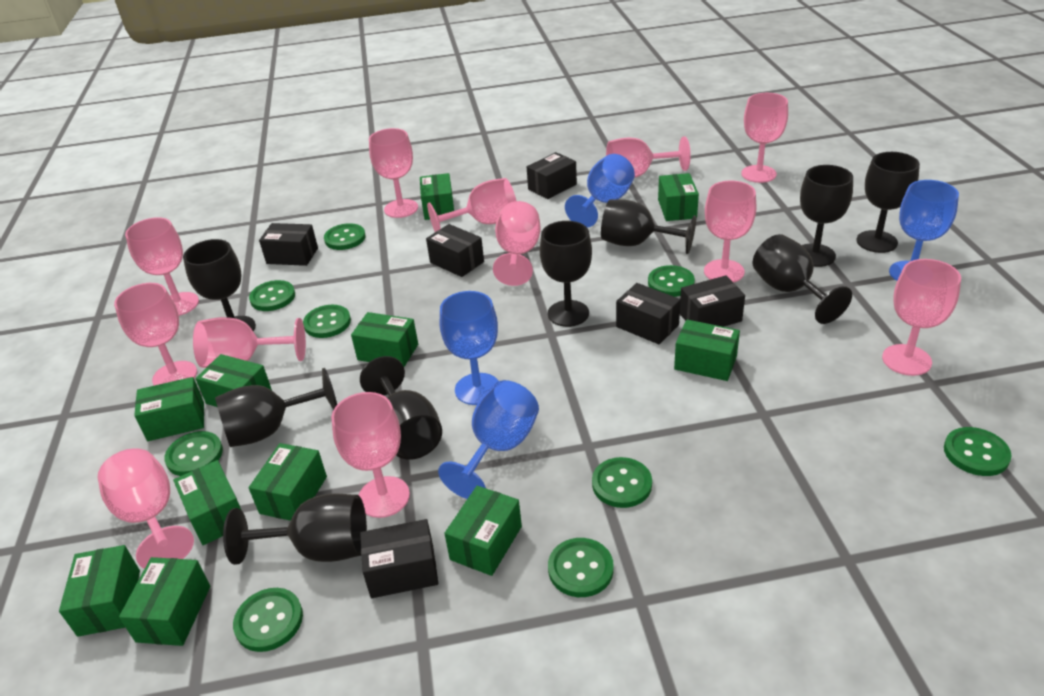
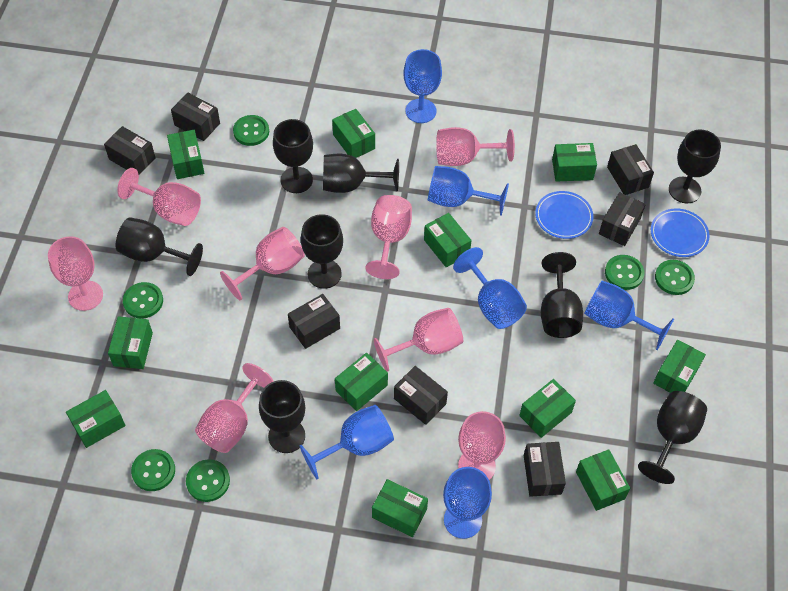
black box: [259,223,318,266] [360,519,438,598] [426,224,484,277] [527,152,577,199] [616,283,681,345] [680,275,745,327] = 6 -> [104,126,155,175] [171,92,220,141] [288,294,340,349] [394,366,448,425] [524,442,566,497] [599,192,646,246] [607,144,654,195] = 7
black goblet: [183,239,256,331] [215,368,337,447] [223,493,367,565] [360,356,442,460] [540,221,592,327] [601,199,696,254] [753,234,852,324] [800,165,853,267] [856,152,920,253] = 9 -> [116,217,203,276] [259,380,305,453] [273,119,313,193] [301,214,343,289] [323,154,399,193] [541,252,583,338] [638,391,707,484] [669,130,721,203] = 8
blue goblet: [438,380,539,499] [440,291,499,405] [565,154,635,228] [889,180,959,281] = 4 -> [300,405,394,479] [404,49,442,123] [428,166,509,216] [443,467,492,539] [453,247,527,329] [584,281,674,350] = 6
blue plate: none = 0 -> [535,191,594,239] [651,208,710,257] = 2
green button: [164,431,223,476] [233,588,303,652] [249,280,295,311] [303,305,351,338] [324,223,366,250] [548,538,614,597] [592,457,652,508] [648,265,695,297] [944,427,1012,476] = 9 -> [123,282,163,319] [131,449,175,491] [186,459,230,502] [233,115,269,146] [605,255,644,290] [655,260,695,295] = 6
pink goblet: [98,448,194,569] [114,283,197,386] [125,217,199,316] [193,317,306,368] [331,392,410,518] [369,128,418,218] [427,178,516,232] [493,201,541,286] [606,136,691,178] [704,181,756,282] [741,93,788,183] [882,259,961,376] = 12 -> [48,236,103,311] [117,168,201,226] [195,363,274,453] [220,227,305,300] [365,195,412,279] [374,308,463,372] [436,127,515,166] [458,411,506,480] = 8

